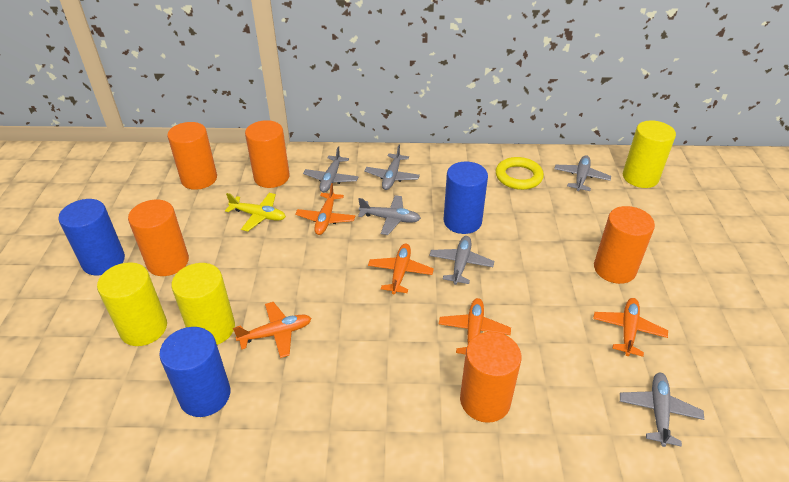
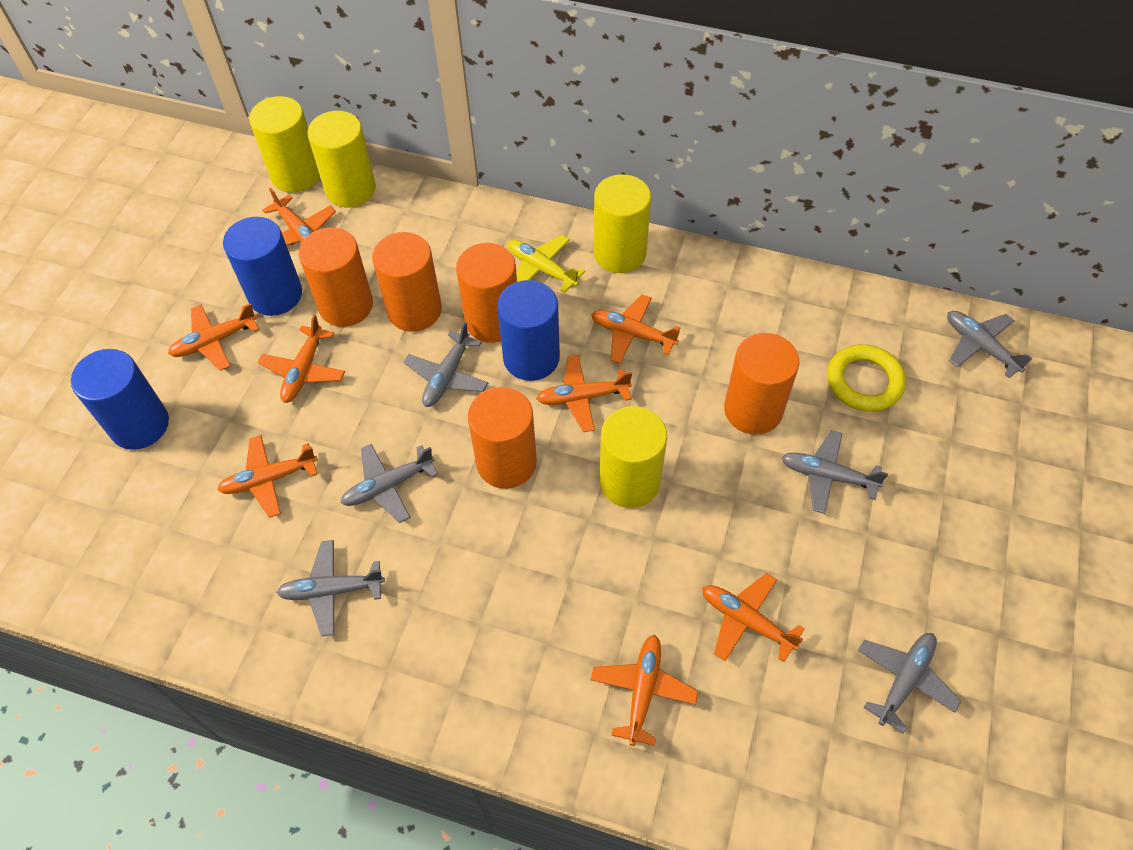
orange plane: [233,302,312,358] [295,183,355,235] [368,244,434,295] [439,298,511,354] [593,298,668,357] = 5 -> [168,304,259,371] [217,435,318,518] [258,315,345,403] [262,188,336,245] [536,355,632,432] [591,295,681,364] [591,635,698,746] [702,573,805,662] = 8
yellow cylinder: [97,262,167,346] [171,263,235,345] [623,120,676,188] = 3 -> [249,96,320,193] [307,111,376,207] [593,174,651,273] [600,406,667,508] = 4

